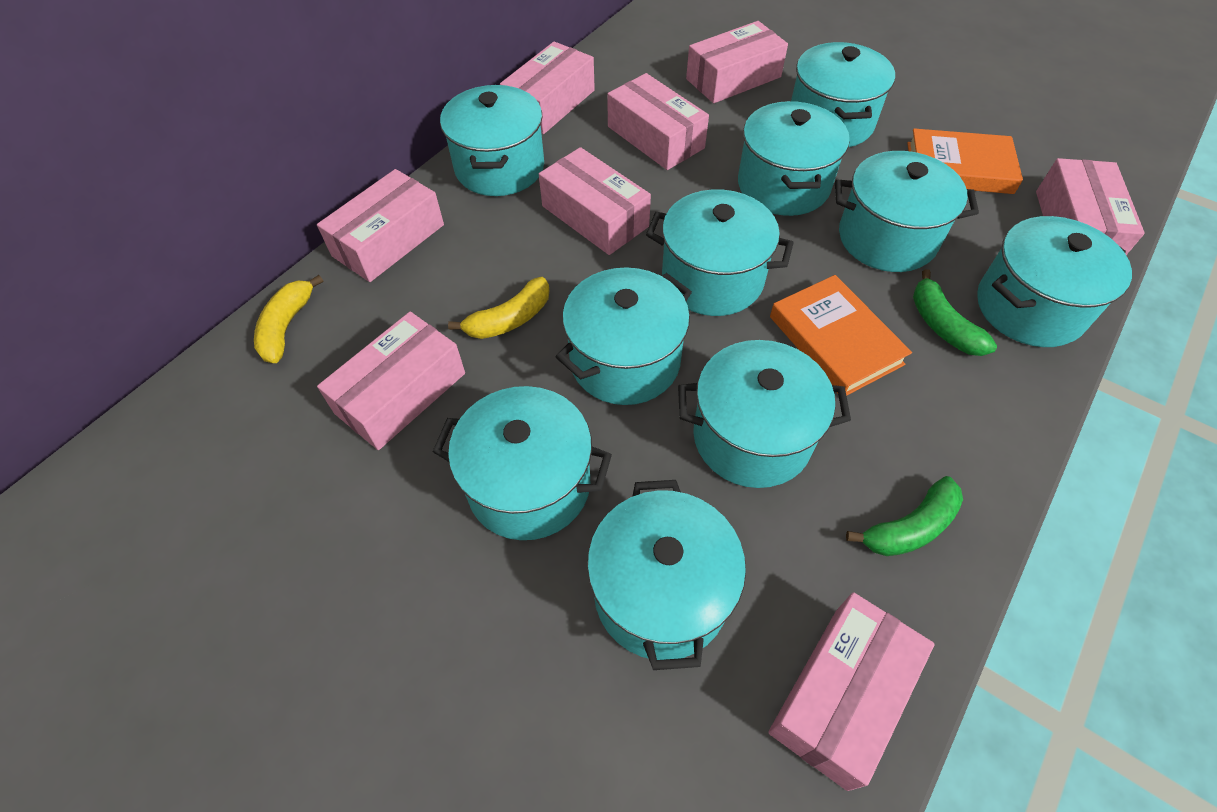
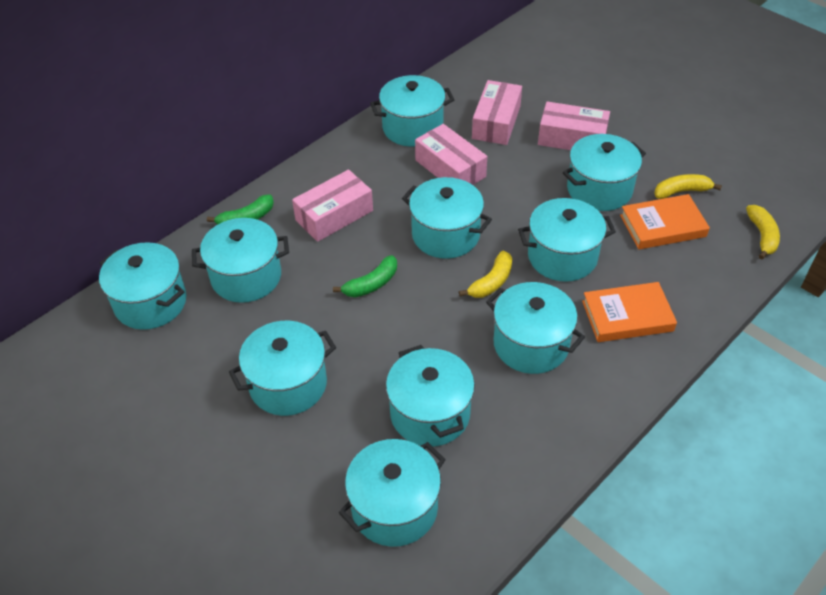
pink box: [317,169,444,282] [317,312,465,450] [500,41,595,134] [539,147,651,255] [607,73,709,170] [686,21,788,103] [768,592,935,791] [1036,158,1145,255] = 8 -> [292,170,373,242] [415,124,487,185] [472,80,522,145] [538,102,610,150] = 4
yellow banana: [254,275,323,363] [448,277,549,339] = 2 -> [459,250,512,298] [654,174,722,199] [746,205,780,259] = 3

